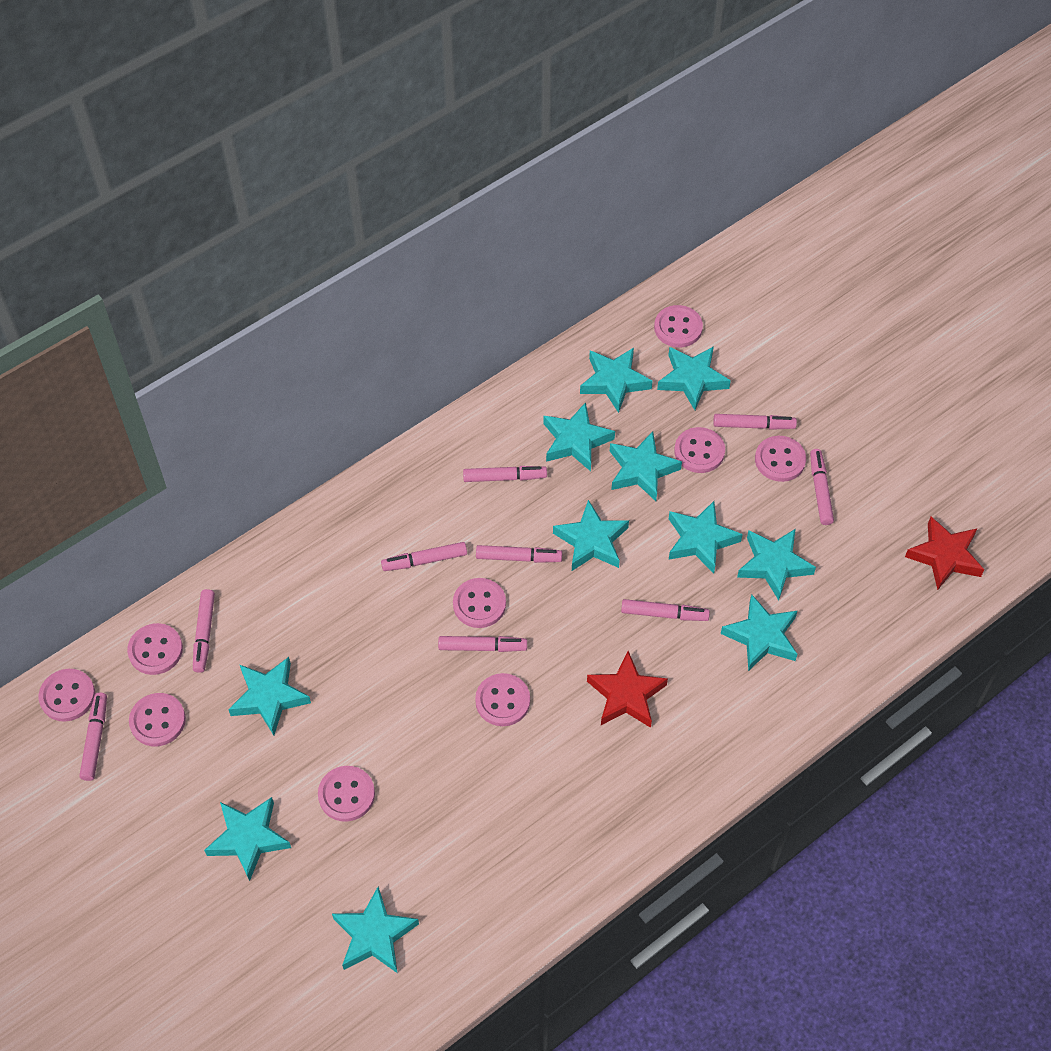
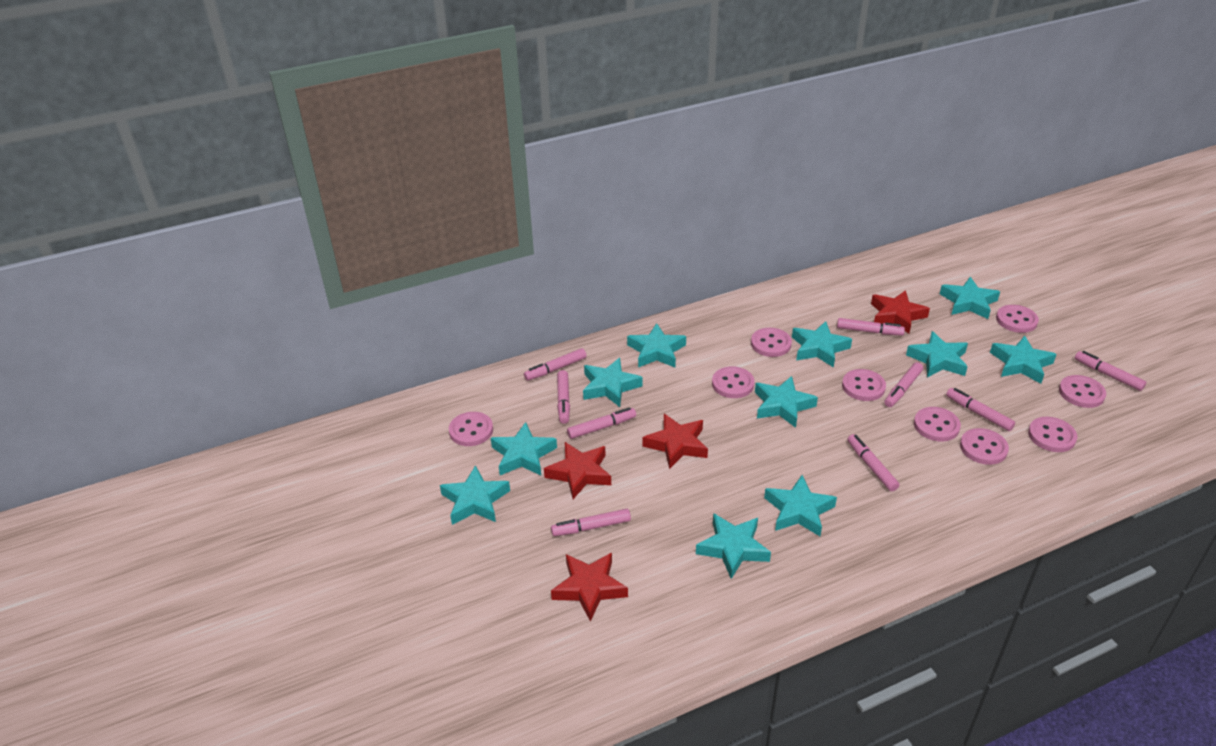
red star: [587,651,668,728] [905,517,984,590] = 2 -> [544,442,611,499] [551,553,628,622] [643,414,708,469] [871,290,930,334] = 4

